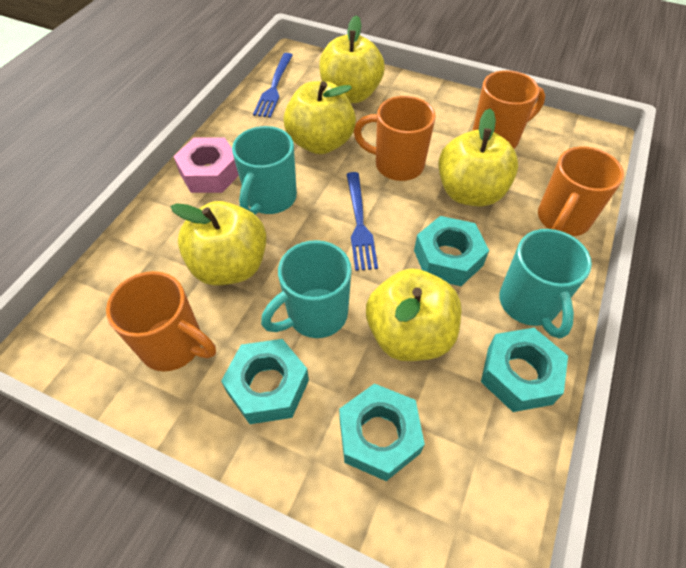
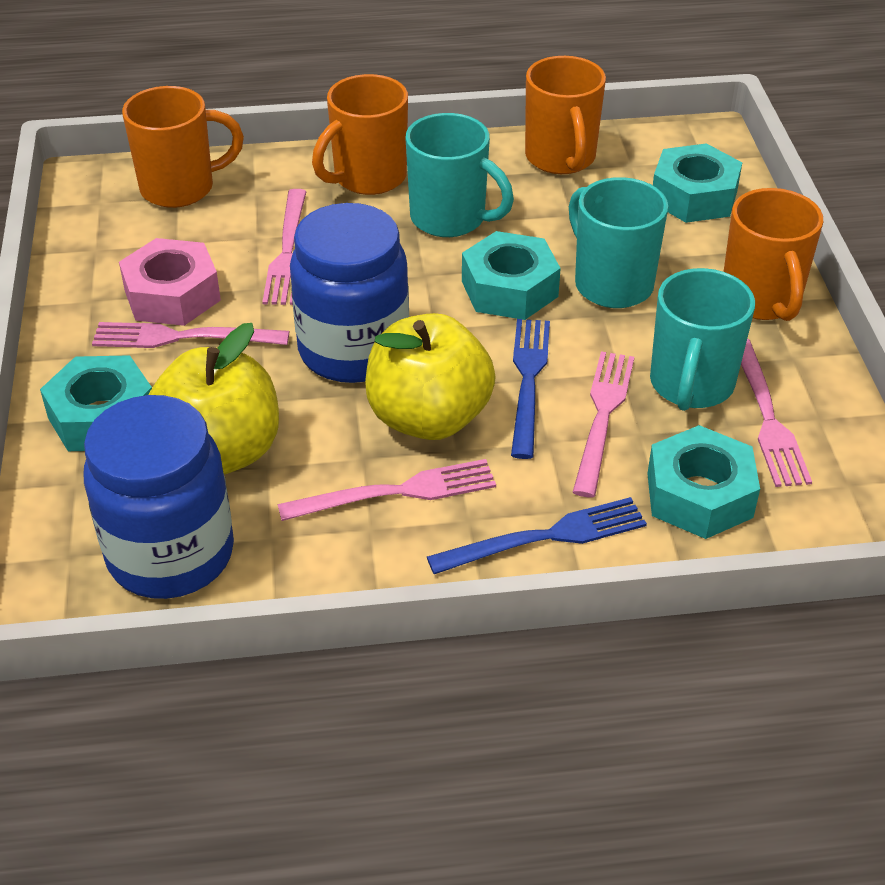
blue jar: none = 0 -> [84,395,234,599] [290,203,409,383] = 2
pink fork: none = 0 -> [92,322,289,348] [262,189,307,305] [278,459,496,521] [573,351,634,497] [741,339,812,487] = 5
yellow apple: [170,201,266,286] [283,81,356,154] [319,15,385,103] [366,268,461,361] [438,108,518,206] = 5 -> [149,323,279,474] [365,313,496,440] = 2

